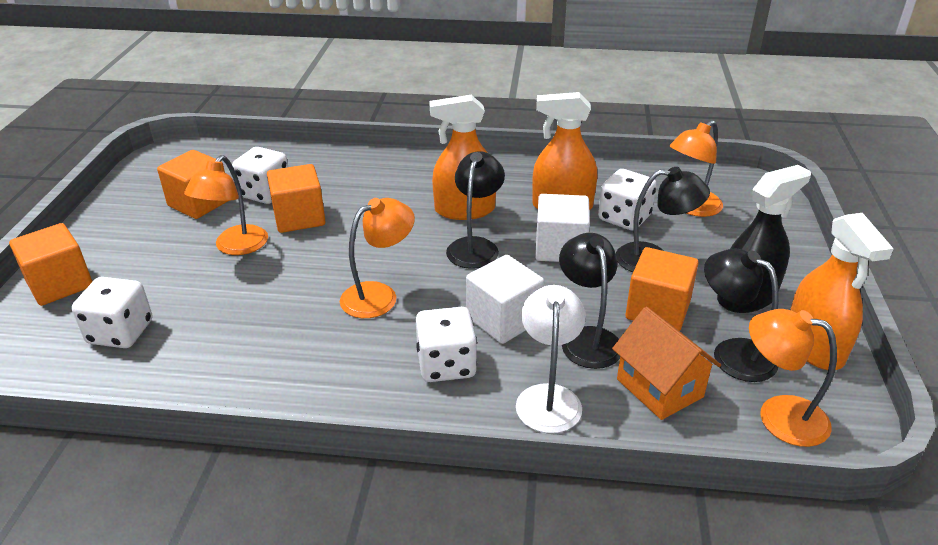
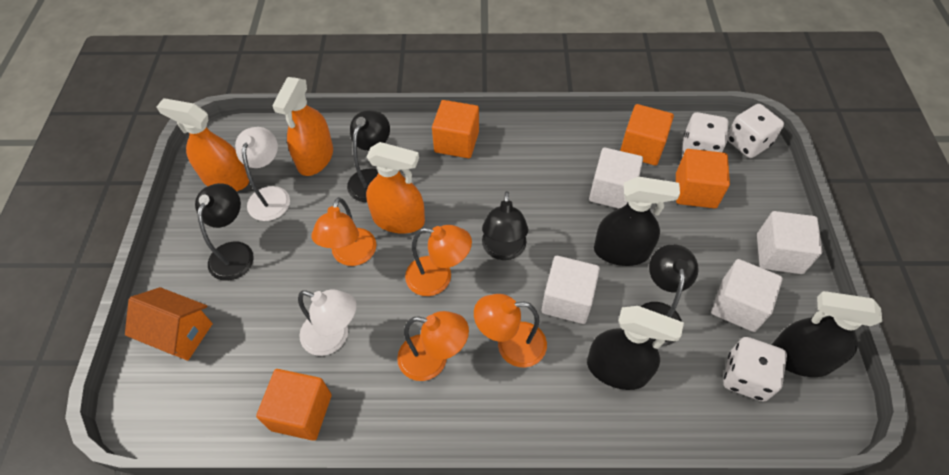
black spray bottle: [717,165,811,313] = 1 -> [587,306,684,390] [594,176,680,266] [772,291,882,377] = 3
white cube: [466,255,544,344] [535,194,590,262] = 2 -> [542,256,600,324] [589,148,643,209] [711,259,783,332] [757,211,822,274] = 4
white dice: [72,277,152,348] [232,147,288,204] [416,307,477,382] [598,169,657,230] = 4 -> [682,112,729,156] [723,337,787,401] [727,104,784,158] = 3
white lamp: [516,285,586,433] = 1 -> [235,127,290,221] [298,289,357,356] = 2

